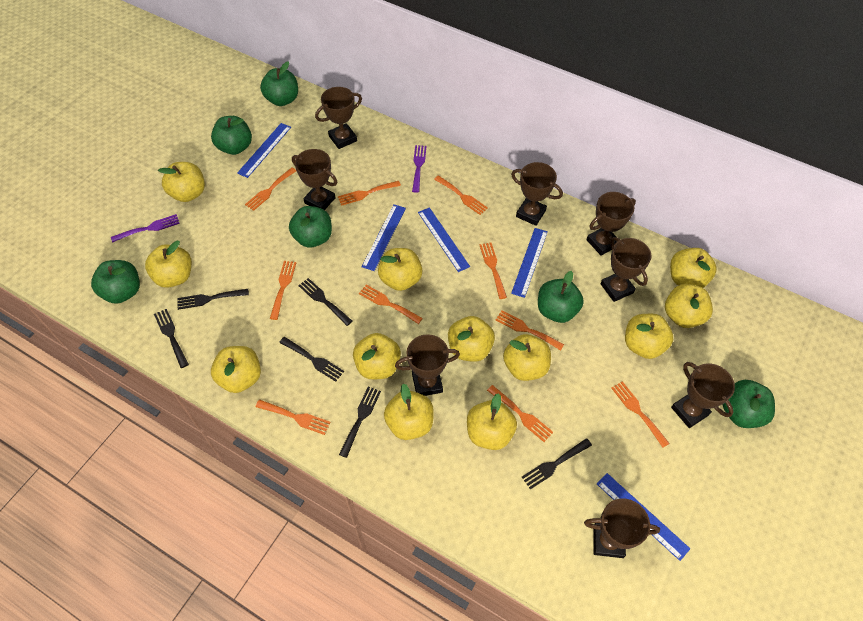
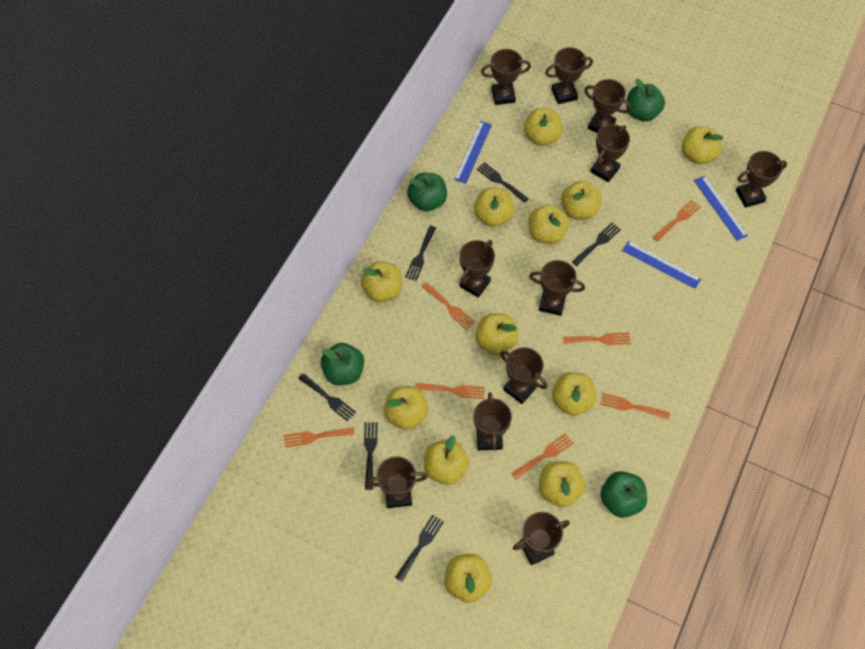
blue ruler: [237,123,291,178] [362,204,406,271] [418,207,470,272] [511,228,548,298] [597,473,690,561] = 5 -> [454,121,492,184] [622,241,701,289] [694,176,748,241] = 3
brown trophy: [292,149,337,210] [315,87,362,149] [395,334,460,396] [511,162,563,226] [584,498,660,558] [586,192,636,256] [601,237,652,302] [671,362,735,428] = 8 -> [366,456,428,508] [459,240,495,298] [473,392,512,450] [481,49,531,105] [500,347,548,404] [513,512,570,565] [529,260,585,316] [545,47,593,104] [584,79,631,133] [590,124,630,182] [736,151,787,208] = 11
green apple: [91,260,140,304] [211,116,252,155] [260,61,298,106] [289,206,332,248] [538,271,584,323] [723,380,775,428] = 6 -> [321,343,364,385] [407,172,447,211] [600,471,647,518] [626,79,665,122] = 4
orange fork: [245,168,296,211] [256,399,331,435] [270,261,296,320] [338,181,401,206] [359,285,423,324] [434,175,488,215] [479,242,507,299] [487,385,553,442] [496,310,564,350] [611,381,670,448] = 10 -> [284,427,354,447] [416,383,485,399] [422,282,475,330] [511,433,574,480] [563,333,631,345] [600,393,670,420] [653,200,701,242] = 7
purple fork: [111,214,180,242] [412,145,427,193] = 2 -> none = 0

